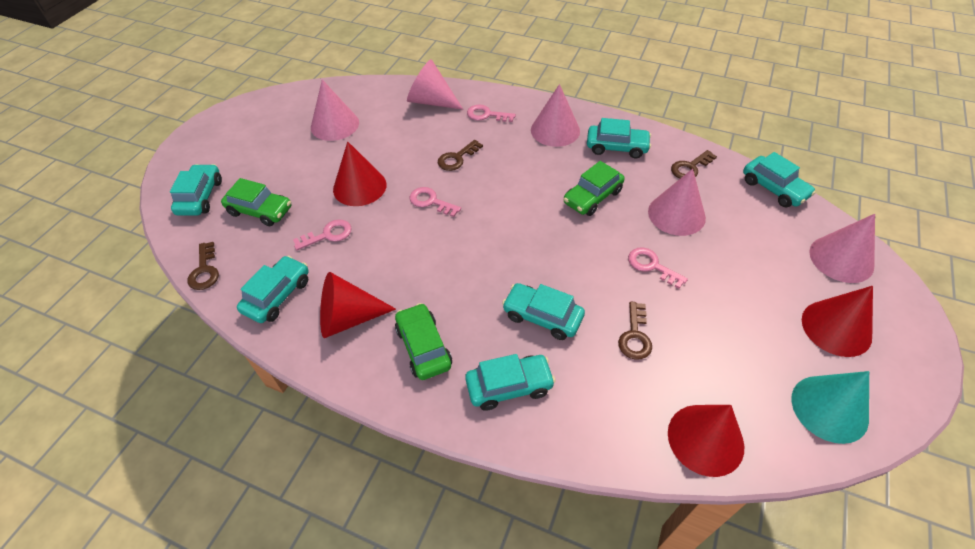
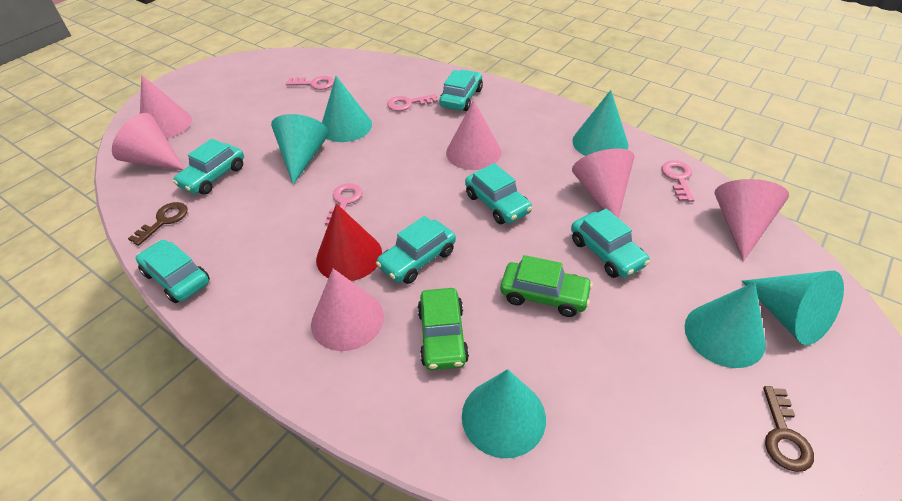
brown key: [188,242,219,290] [438,140,483,171] [618,302,652,360] [671,150,717,178] = 4 -> [128,202,188,246] [763,386,814,472] = 2
green car: [221,178,291,226] [395,303,452,380] [563,161,624,216] = 3 -> [417,288,469,370] [500,255,593,317] = 2
pink cone: [311,79,359,141] [407,59,463,110] [531,84,580,147] [648,169,706,236] [809,214,875,283] = 5 -> [112,113,185,170] [140,75,192,139] [311,268,384,351] [446,100,501,170] [572,149,635,218] [715,179,789,261] = 6
red cone: [320,272,396,338] [333,141,386,206] [668,405,744,477] [802,286,873,357] = 4 -> [316,203,382,281] = 1
turquoise cone: [791,371,869,444] = 1 -> [271,114,329,185] [322,76,372,142] [462,369,546,458] [572,90,628,156] [685,282,766,368] [742,271,844,345] = 6

